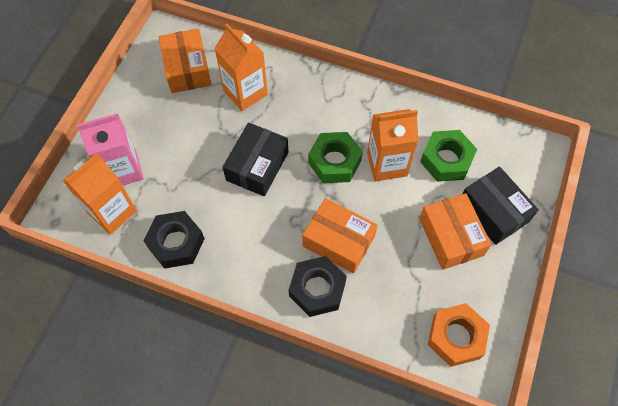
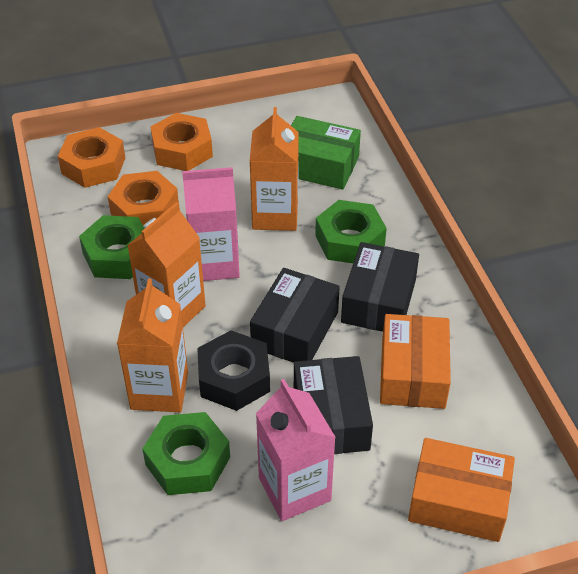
black box: [223,123,288,196] [463,167,539,245] = 2 -> [250,268,340,363] [294,356,373,454] [341,242,419,332] = 3
black nut: [144,211,205,269] [289,256,347,317] = 2 -> [197,330,270,411] = 1
green box: none = 0 -> [291,116,361,190] = 1
green nut: [308,132,363,183] [420,130,477,182] = 2 -> [79,215,145,279] [142,412,230,495] [315,200,387,263] = 3
orange box: [159,28,211,93] [302,198,378,273] [419,193,492,270] = 3 -> [380,314,451,409] [408,438,515,542] = 2
orange nut: [428,303,490,367] = 1 -> [58,127,125,188] [108,171,179,226] [150,113,213,171] = 3
pink carton: [76,114,144,185] = 1 -> [182,167,240,281] [256,379,336,521] = 2

